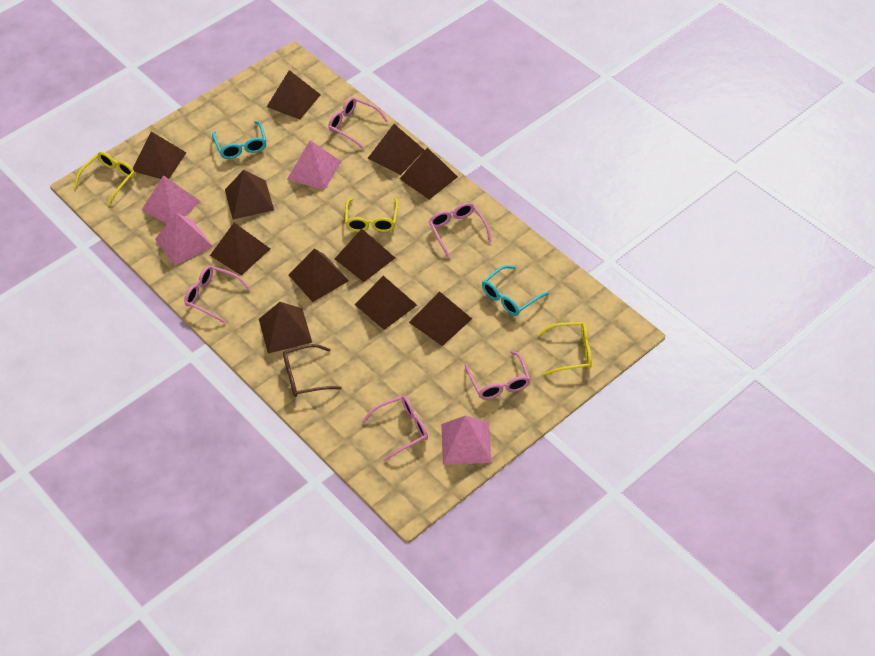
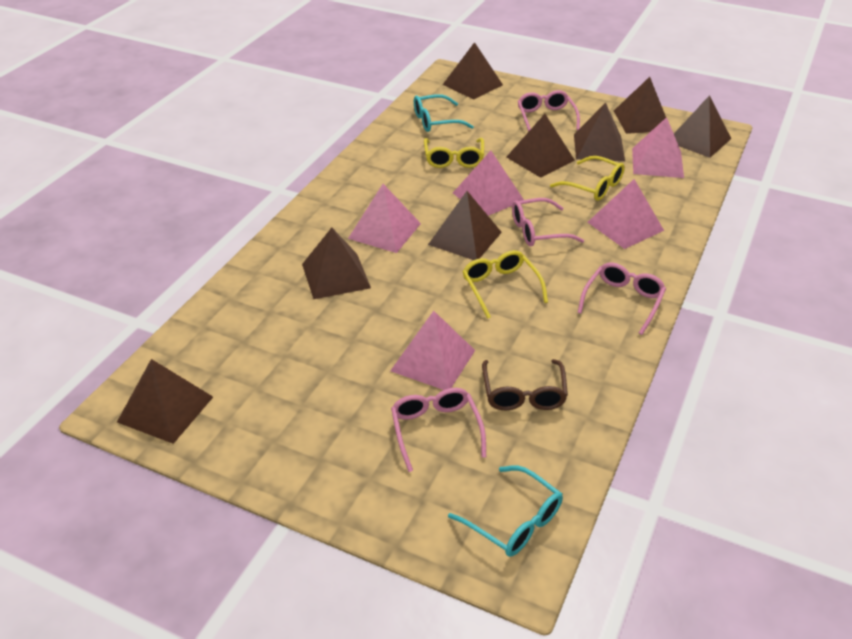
brown pyramid: [132,132,186,179] [210,223,270,276] [225,170,274,220] [259,302,312,353] [267,70,321,120] [289,248,349,302] [335,229,395,282] [355,276,417,330] [368,124,424,175] [400,147,458,200] [409,291,472,346] = 11 -> [117,359,213,444] [302,228,371,299] [428,191,502,260] [443,42,503,100] [506,114,575,178] [574,103,625,161] [614,77,666,134] [674,95,731,158] = 8
pink glasses: [184,266,250,324] [328,97,388,149] [361,396,428,462] [429,203,492,258] [465,351,530,400] = 5 -> [391,388,486,472] [512,198,584,246] [518,90,580,132] [578,262,666,335] = 4
pink pyramid: [142,175,201,224] [155,213,213,266] [287,140,341,190] [441,415,491,465] = 4 -> [348,184,421,253] [390,311,475,390] [453,151,524,216] [588,179,664,249] [632,117,684,178] = 5

